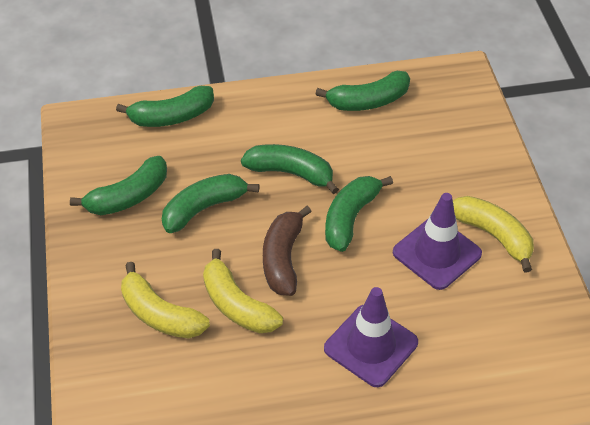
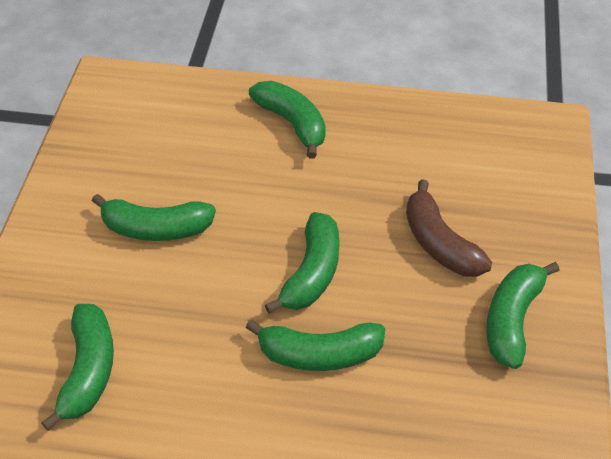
purple traffic cone: [324,287,418,387] [393,193,482,290] = 2 -> none = 0
yellow banana: [121,262,210,339] [203,249,283,333] [453,196,534,273] = 3 -> none = 0

